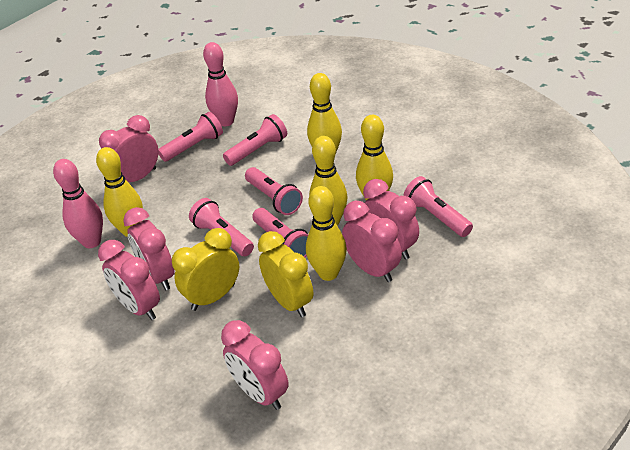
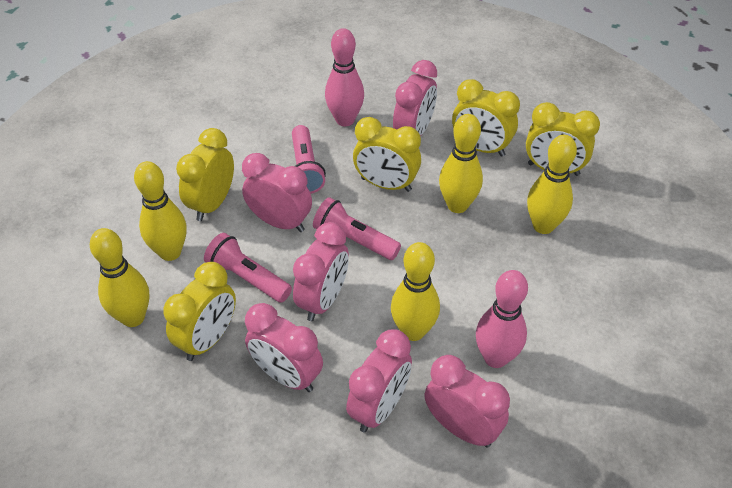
pink flashlight: [158,112,223,162] [189,198,254,256] [223,114,287,166] [245,167,303,215] [252,208,308,258] [403,176,473,237] = 6 -> [204,233,292,303] [292,125,326,194] [313,197,401,260] = 3
yellow clock: [172,228,239,311] [258,231,313,317] = 2 -> [163,262,236,361] [176,128,234,221] [353,117,421,192] [452,79,520,157] [526,102,600,176] = 5

